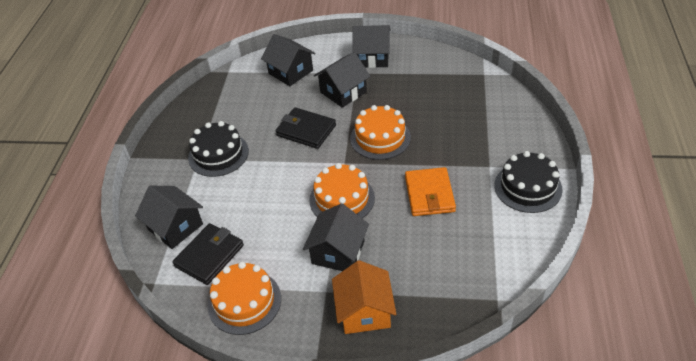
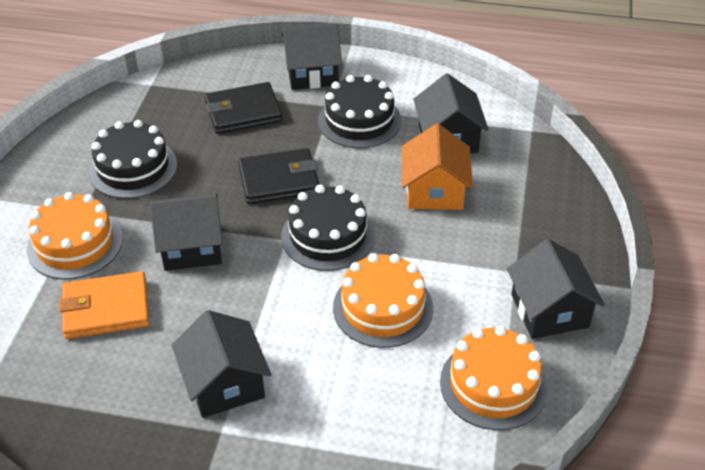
black cake: [188,121,249,177] [494,151,563,213] = 2 -> [88,120,177,199] [281,185,375,271] [318,75,402,148] = 3

